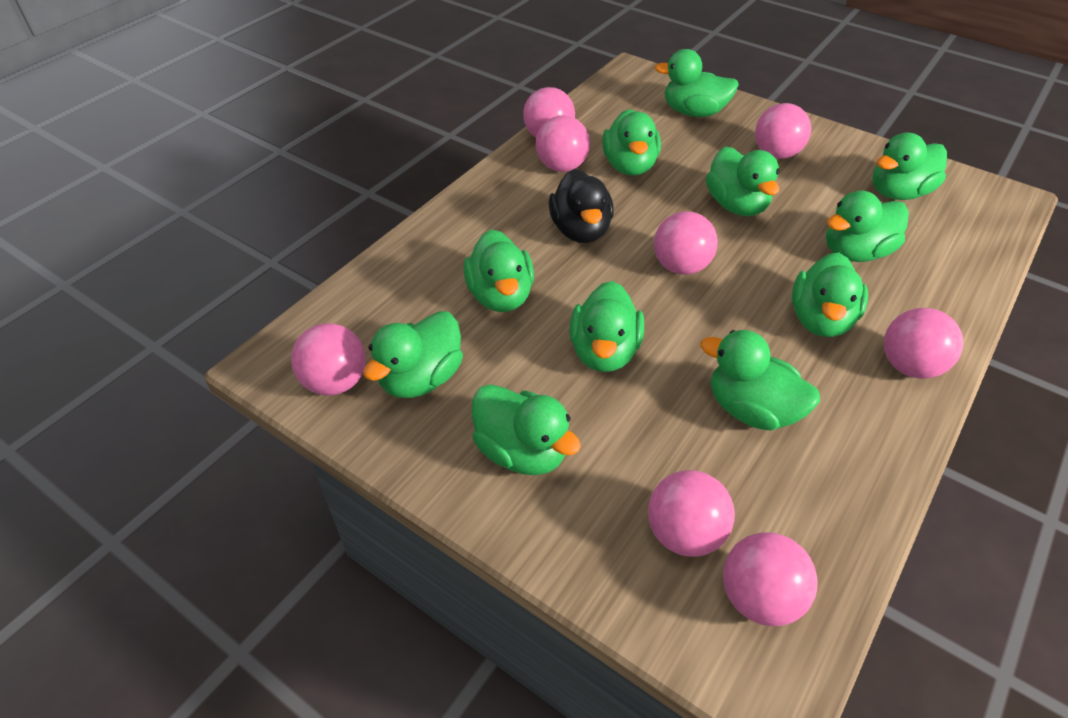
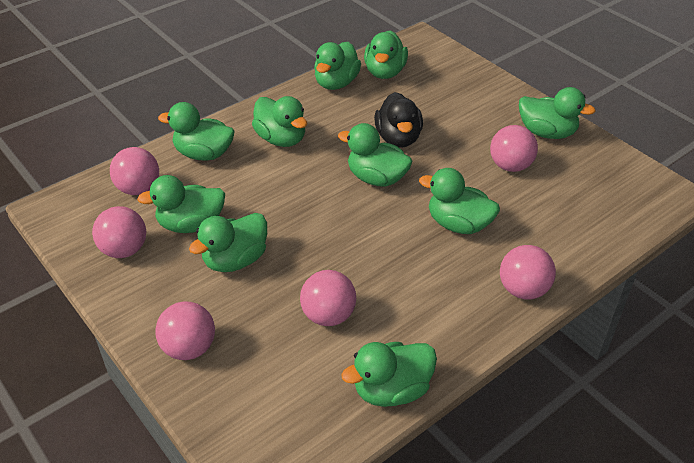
green duck: [363,311,463,398] [464,229,534,312] [472,384,581,475] [569,281,644,372] [602,109,661,176] [654,49,739,117] [700,330,820,430] [706,146,780,216] [792,253,868,337] [826,191,909,262] [872,132,947,200] = 11 -> [137,175,225,233] [158,102,235,161] [189,213,267,272] [252,96,307,147] [314,42,361,90] [338,123,412,187] [341,342,437,407] [364,31,408,79] [419,168,500,234] [519,87,596,139] = 10
pink ball: [291,323,366,395] [523,87,575,137] [536,116,590,172] [648,470,735,557] [654,211,718,275] [723,532,818,626] [755,103,811,159] [884,308,963,379] = 8 -> [92,206,146,258] [110,147,159,195] [155,301,215,360] [300,270,356,326] [490,125,538,172] [500,245,556,299] = 6

